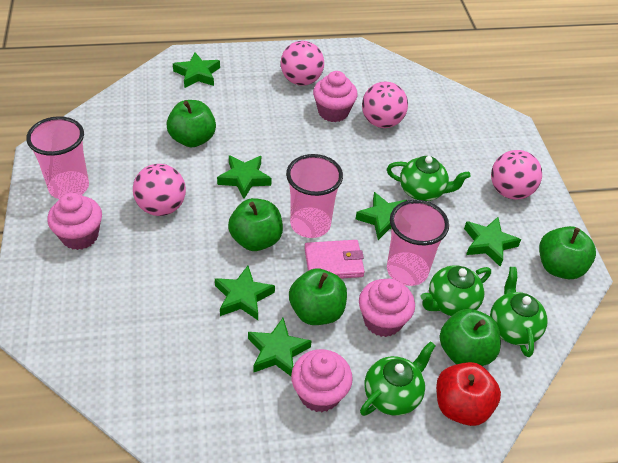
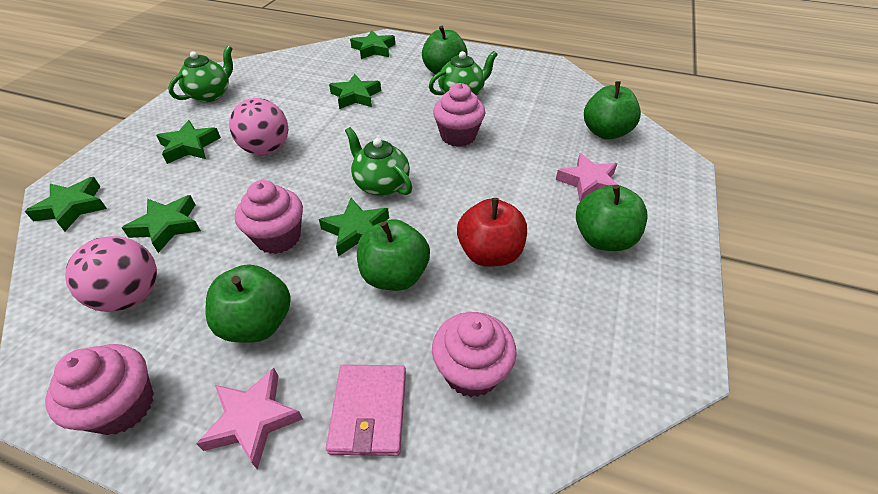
green teapot: [360,341,436,416] [387,156,471,201] [421,265,491,316] [490,267,548,357] = 4 -> [168,45,233,102] [345,127,412,196] [429,51,498,96] = 3
pink ball: [133,164,186,216] [281,41,324,86] [362,82,408,128] [491,150,542,199] = 4 -> [65,236,157,312] [229,98,288,155] = 2
pink cup: [26,116,89,199] [286,154,343,238] [387,200,449,286] = 3 -> none = 0
pink star: none = 0 -> [196,368,303,470] [556,153,618,201] = 2

